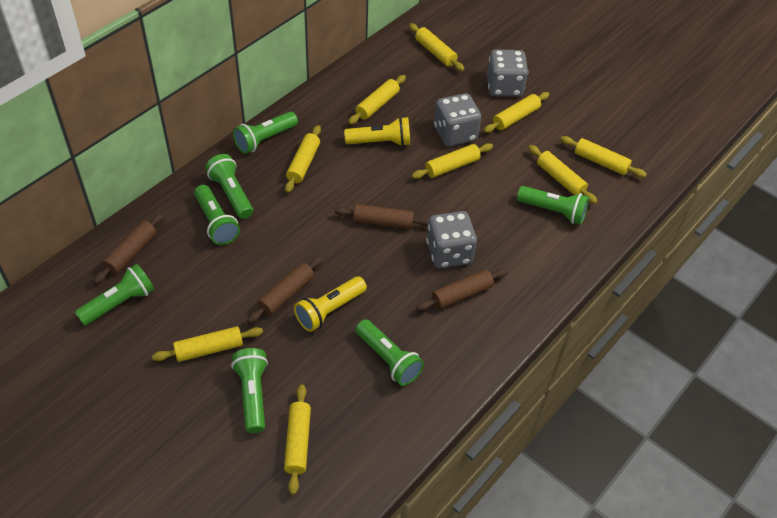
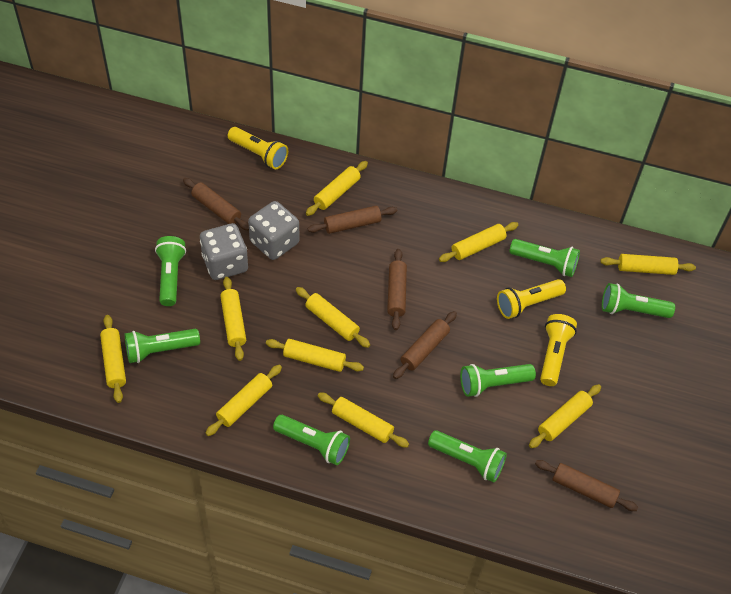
brown rolling pin: [93,212,164,284] [247,256,323,324] [334,204,429,229] [416,268,508,311] = 4 -> [183,178,249,230] [307,206,397,234] [387,249,407,330] [393,311,457,379] [535,460,638,511] = 5
grey dice: [426,211,477,268] [434,93,482,146] [487,49,528,97] = 3 -> [200,223,248,280] [248,201,299,260] = 2
yellow flashlight: [294,276,367,332] [344,117,410,146] = 2 -> [228,127,288,169] [497,279,566,319] [540,314,577,386] = 3
yellow rolling pin: [152,326,263,362] [284,384,311,495] [285,125,321,193] [348,75,406,124] [409,23,464,71] [412,143,493,179] [484,92,549,133] [528,145,598,204] [560,136,647,178] = 9 -> [100,315,126,403] [206,365,282,436] [220,277,246,361] [266,339,364,372] [296,287,370,348] [306,161,368,216] [318,393,409,448] [439,222,518,262] [529,384,601,448] [600,254,696,275] = 10

